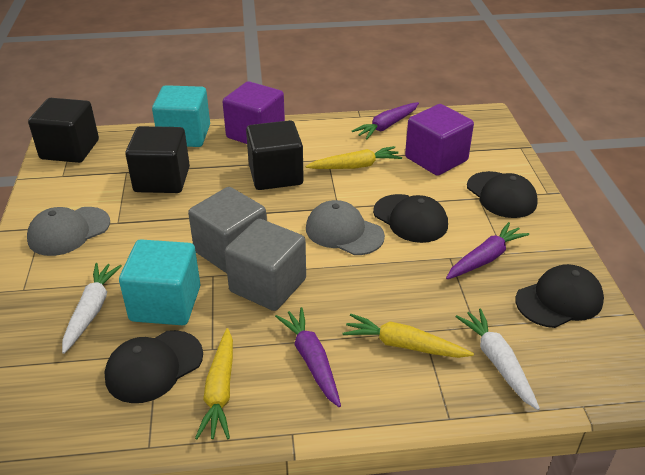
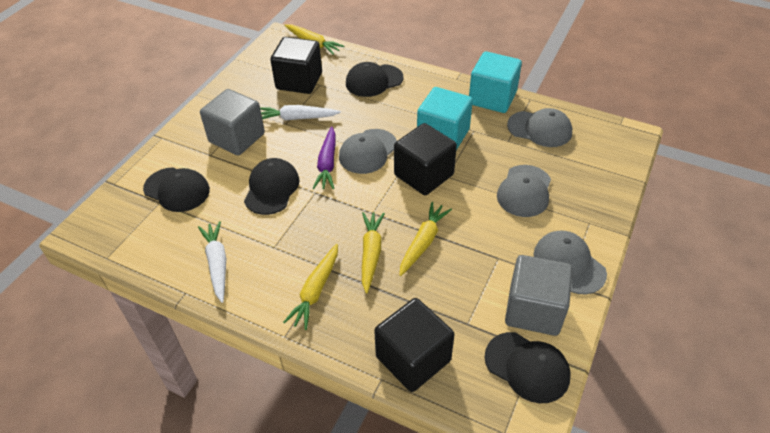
grey cap: [27,207,110,256] [306,200,385,255] = 2 -> [339,129,397,174] [497,165,551,217] [507,108,572,147] [533,231,607,294] = 4
purple carrot: [275,307,341,407] [352,102,419,140] [446,222,529,279] = 3 -> [313,126,335,189] = 1
purple cube: [223,81,285,144] [405,104,474,176] = 2 -> none = 0
yellow carrot: [195,328,233,439] [306,146,402,169] [343,314,474,358] = 3 -> [283,244,338,330] [284,24,344,55] [362,212,385,294] [399,202,452,276] = 4

